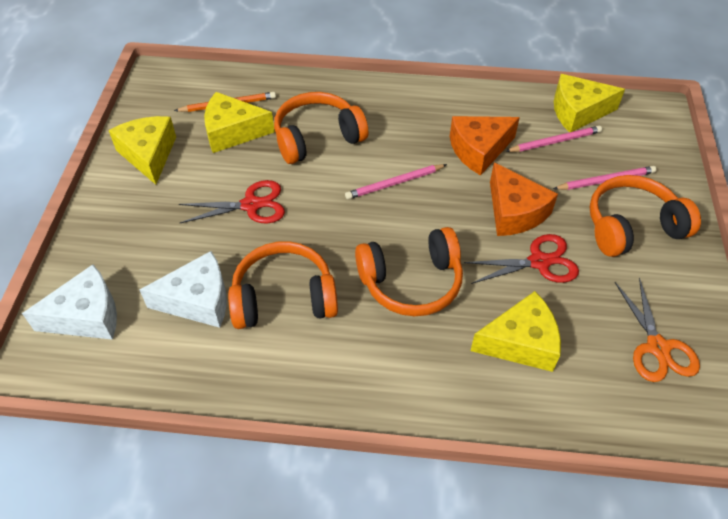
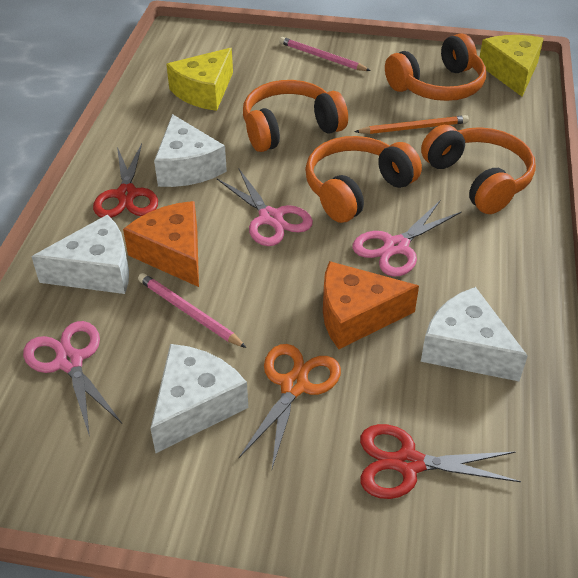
pink pencil: [345,164,447,199] [505,126,602,152] [553,166,656,190] = 3 -> [138,273,246,348] [279,37,371,71] = 2
pink scissors: none = 0 -> [23,321,122,437] [217,169,313,246] [352,201,462,277] = 3
white cheese: [22,264,117,340] [140,251,227,328] = 2 -> [31,215,129,294] [150,344,248,453] [154,114,227,187] [421,287,528,381] = 4
yellow cheese: [108,116,176,185] [204,92,275,153] [470,291,561,372] [554,74,625,132] = 4 -> [166,48,233,111] [480,35,544,96] = 2

